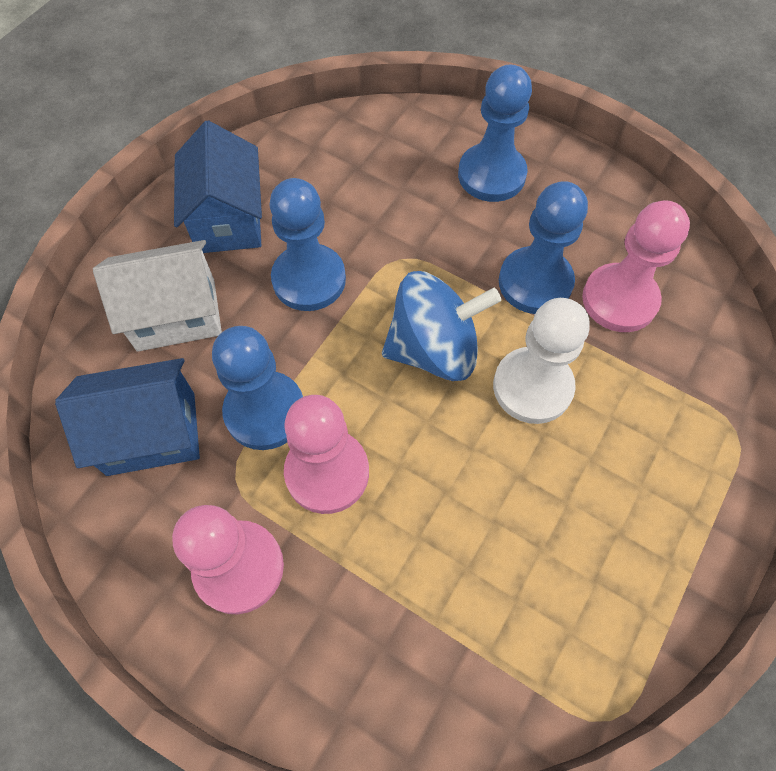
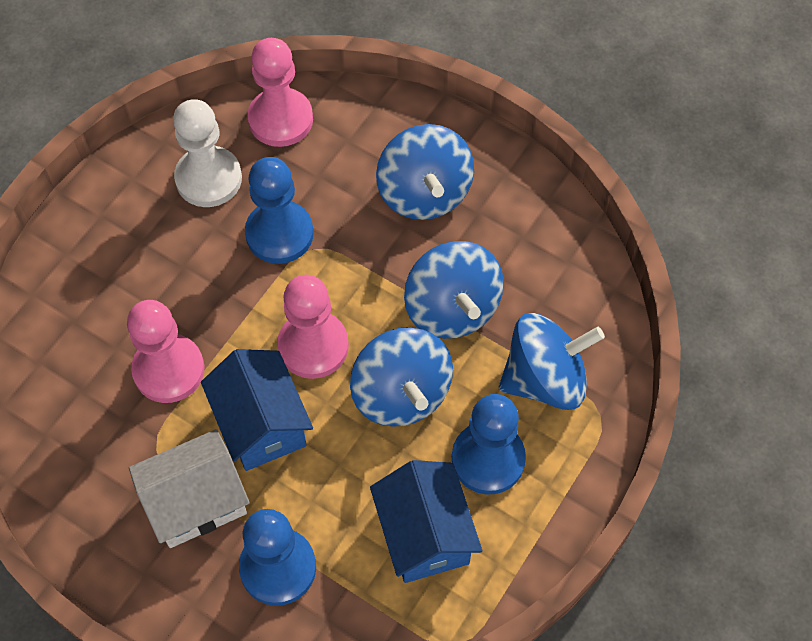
blue pawn: [212,326,303,450] [269,178,346,311] [458,65,532,202] [499,181,588,314] = 4 -> [239,509,316,606] [245,157,314,264] [452,394,526,495] = 3
blue spinning top: [382,271,501,381] = 1 -> [350,327,453,427] [376,124,474,220] [404,241,504,339] [499,313,605,410] = 4

